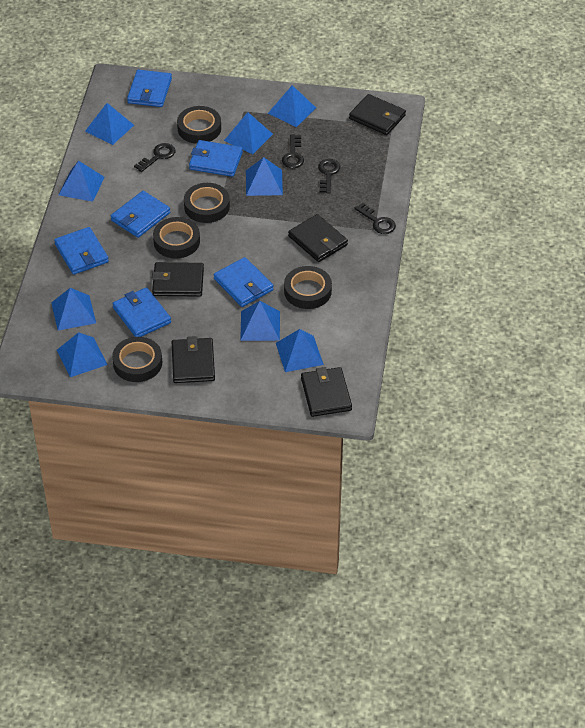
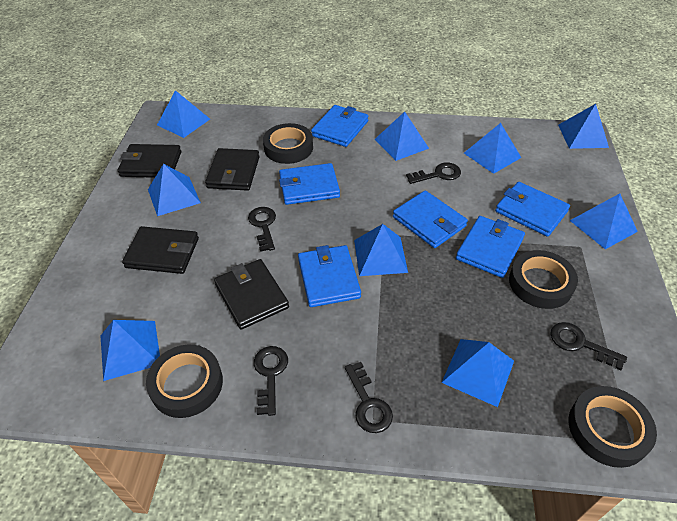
black key: [134,143,175,172] [282,135,304,168] [318,159,340,193] [354,203,396,234] = 4 -> [248,207,276,252] [254,346,288,416] [345,362,393,433] [406,162,461,184] [550,322,627,370] = 5
black tape: [112,337,162,382] [153,217,200,259] [177,106,221,144] [184,183,230,223] [284,266,332,309] = 5 -> [146,345,223,418] [263,123,313,164] [509,250,578,309] [569,386,657,468] = 4
black wallet: [152,262,204,297] [172,336,215,383] [288,214,348,262] [301,367,352,417] [349,94,406,135] = 5 -> [118,144,181,178] [122,226,199,274] [205,148,260,191] [214,259,289,330] = 4

